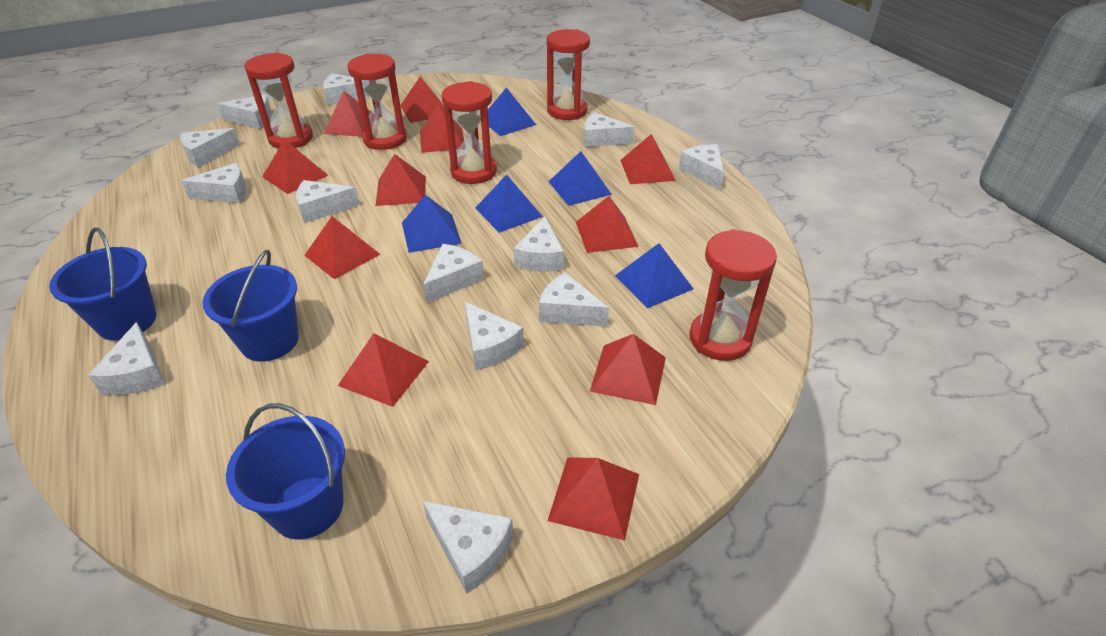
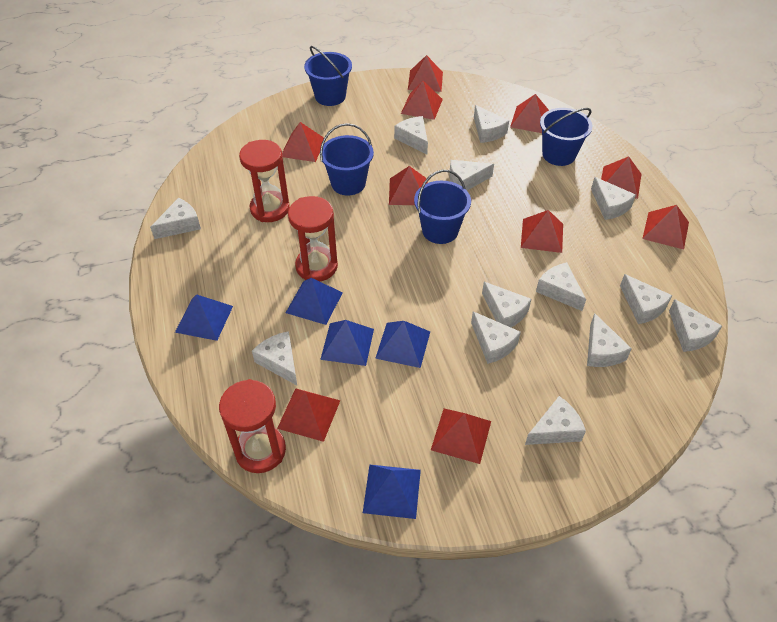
blue bucket: [49,228,157,341] [202,250,299,362] [226,403,345,539] = 3 -> [304,46,352,106] [320,123,374,195] [414,170,471,244] [540,108,592,166] = 4
red hourglass: [244,53,313,149] [347,54,407,150] [442,81,497,184] [547,29,590,120] [689,229,777,361] = 5 -> [219,379,286,473] [239,140,290,222] [288,196,338,282] = 3
red pyramid: [262,139,328,194] [304,216,380,279] [324,91,371,137] [338,333,429,407] [376,154,426,206] [400,77,444,123] [420,105,464,153] [548,457,639,540] [576,196,639,253] [590,334,666,405] [620,134,676,184] = 11 -> [277,388,341,442] [282,122,324,162] [389,166,428,205] [401,81,443,120] [408,55,443,92] [431,408,491,464] [510,94,549,133] [521,210,563,253] [601,156,641,199] [642,205,689,250] = 10

